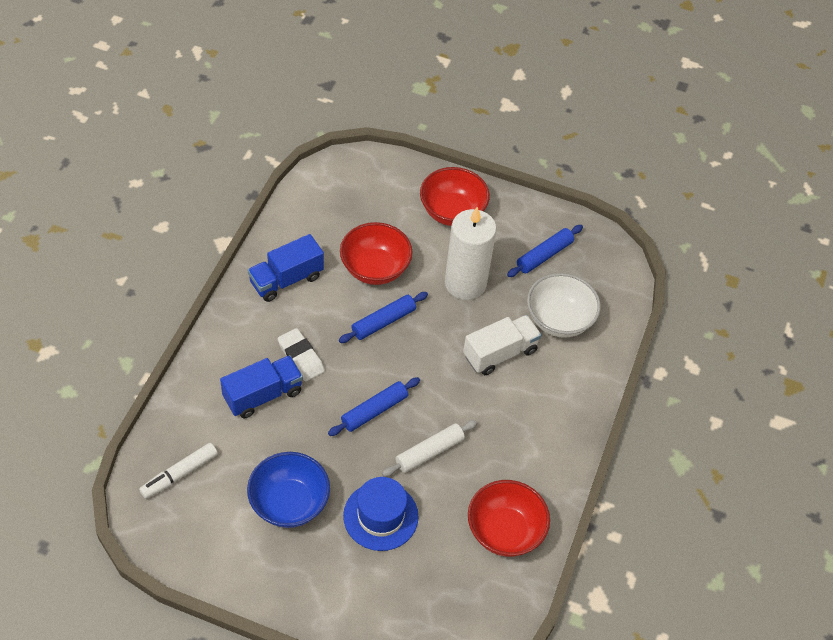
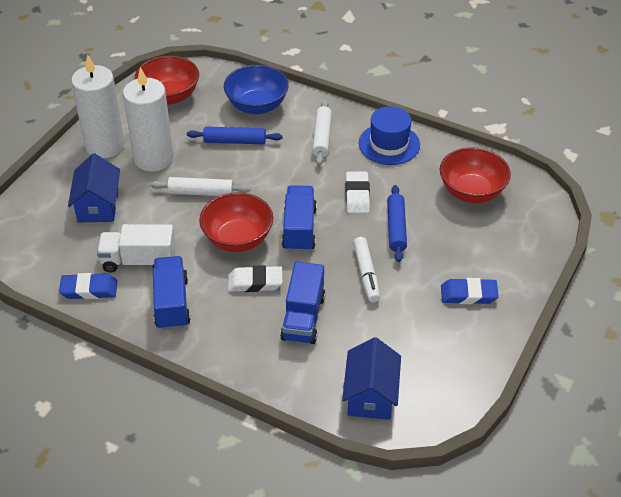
blue eraser: none = 0 -> [59,273,117,299] [441,278,499,304] = 2
blue house: none = 0 -> [68,153,120,223] [342,337,401,420] = 2
blue rolling pin: [328,377,420,436] [339,292,428,343] [507,225,583,277] = 3 -> [187,126,282,145] [387,185,407,262] = 2
blue truck: [220,355,303,418] [248,234,324,302] = 2 -> [153,256,190,330] [280,262,325,344] [282,185,317,252] = 3
white bowl: [527,273,601,338] = 1 -> none = 0
white candle: [445,207,496,300] = 1 -> [71,55,125,158] [123,67,174,172] = 2
white eraser: [278,328,325,382] = 1 -> [228,265,283,292] [346,172,370,214] = 2
white rolling pin: [382,420,477,477] = 1 -> [151,177,251,196] [312,100,332,165] = 2

